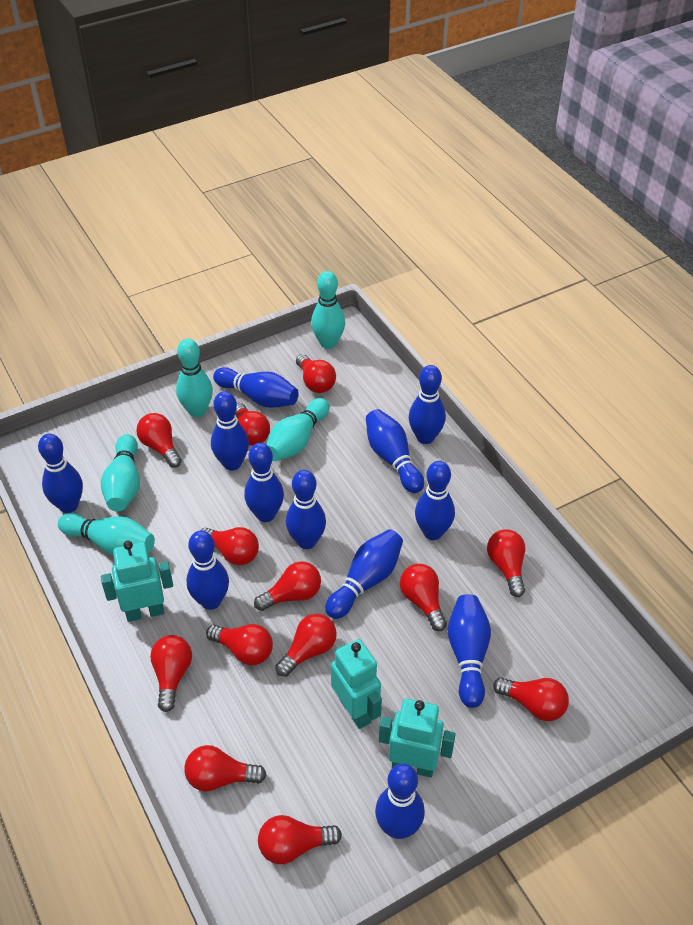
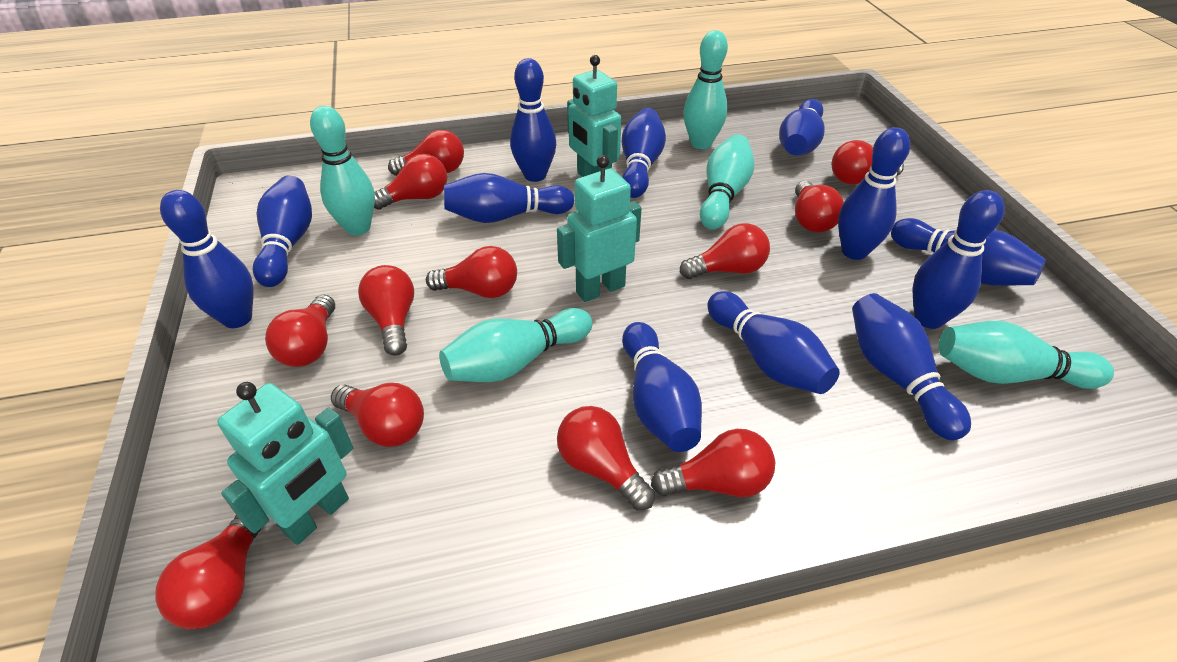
red light bulb: [136,413,182,468] [150,635,192,712] [184,745,266,792] [201,527,259,565] [206,624,273,665] [235,403,270,446] [254,561,321,611] [258,815,342,864] [275,614,337,677] [296,354,336,393] [400,564,447,631] [487,529,525,597] [493,677,569,721] = 13 -> [156,515,262,629] [265,295,335,367] [331,383,424,447] [358,265,414,356] [374,154,447,210] [388,130,464,176] [426,246,517,298] [557,406,655,510] [651,429,775,497] [680,223,770,279] [795,181,844,233] [832,140,904,185] = 12

